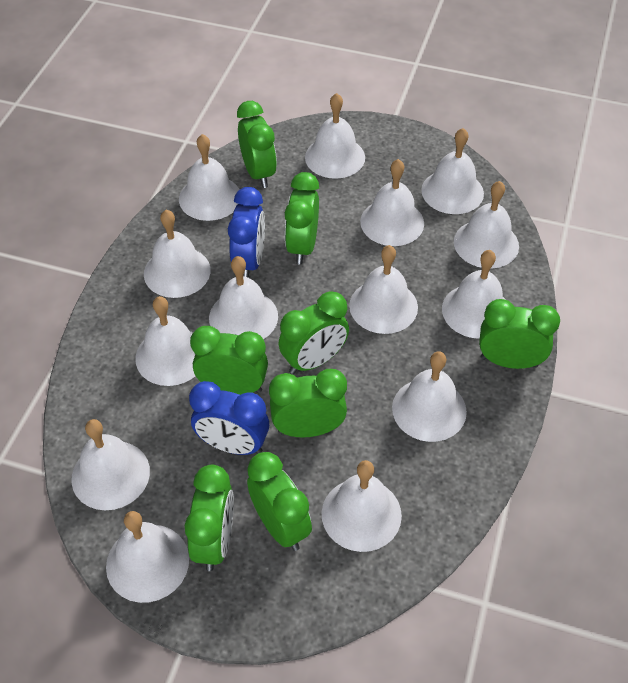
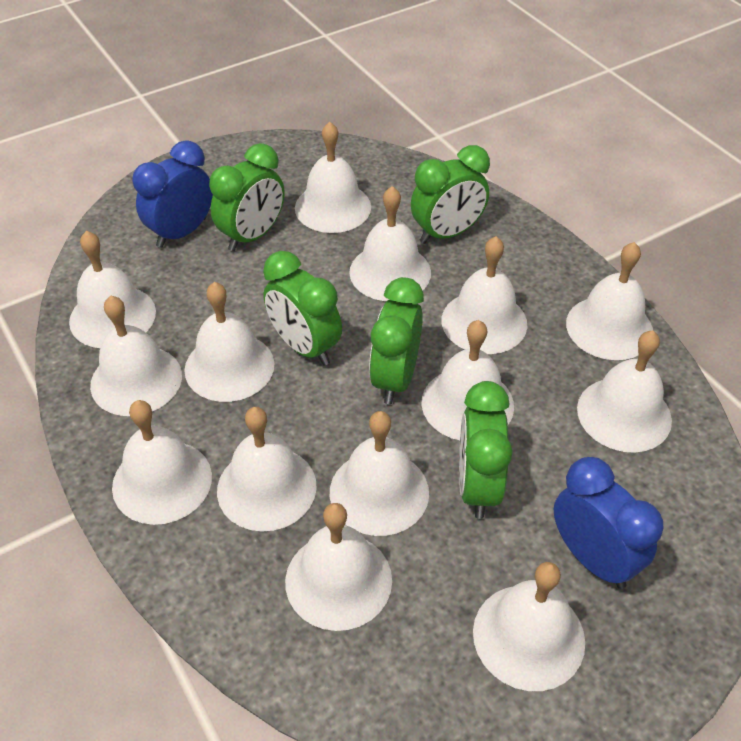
green clock: [185,465,234,571] [190,326,268,395] [237,101,277,188] [247,452,312,551] [269,369,347,437] [279,291,349,374] [285,172,319,265] [479,299,560,369] = 8 -> [209,143,284,251] [263,251,342,366] [369,277,424,404] [411,145,490,244] [459,381,512,519] = 5

